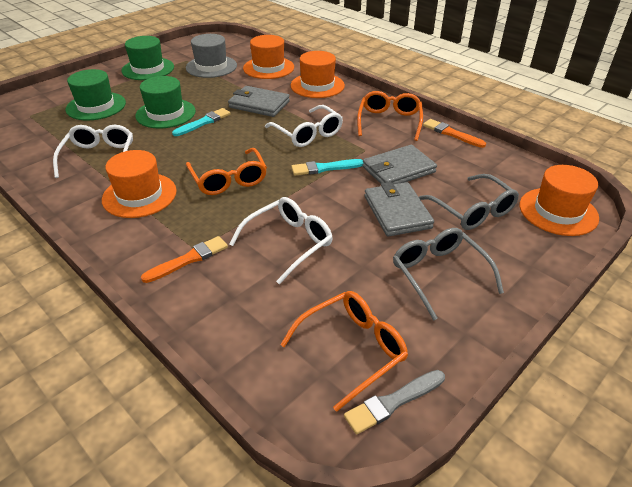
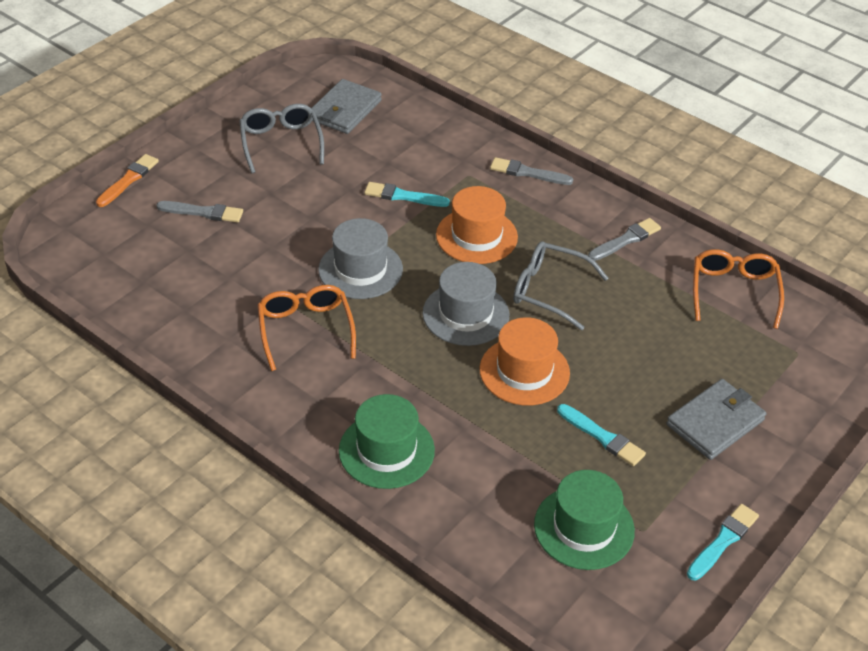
green hat: [66,69,126,121] [122,36,174,80] [135,76,196,129] = 3 -> [339,394,435,489] [534,470,635,570] = 2
grey brush: [344,370,445,434] = 1 -> [156,201,243,222] [490,157,573,185] [588,218,661,261] = 3
grey hat: [186,34,237,78] = 1 -> [318,218,403,299] [423,262,509,346] = 2
grey wallet: [228,86,290,117] [362,145,437,184] [364,182,434,237] = 3 -> [311,79,382,134] [666,379,766,460] = 2
orange brush: [141,236,228,283] [423,119,486,148] = 2 -> [96,154,159,207] = 1
orange glasses: [186,148,267,195] [280,291,408,412] [357,91,423,141] = 3 -> [258,285,356,371] [693,249,784,329] = 2
orange hat: [102,150,177,218] [243,35,294,79] [291,51,345,98] [520,165,599,236] = 4 -> [436,186,518,264] [479,317,570,405] = 2
turquoise brush: [172,108,231,136] [291,159,364,176] = 2 -> [364,182,450,207] [557,404,646,466] [687,504,759,580] = 3
white glasses: [53,125,133,178] [229,197,333,284] [265,105,343,147] = 3 -> none = 0

